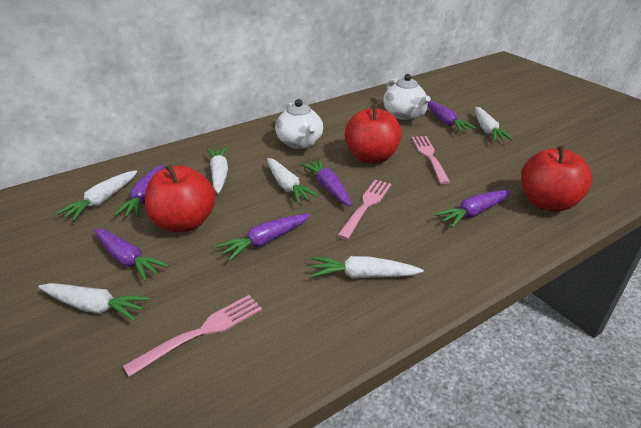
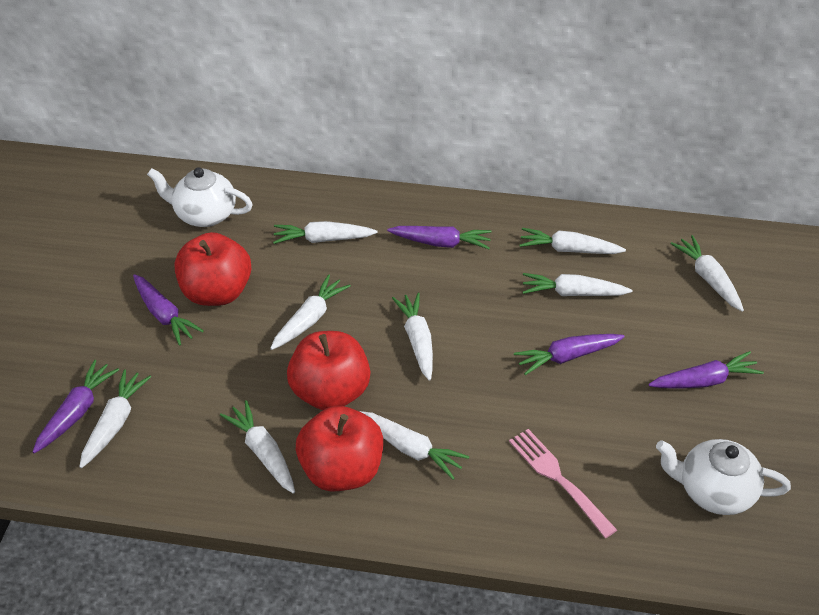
pink fork: [123,295,262,377] [337,180,391,240] [412,136,450,184] = 3 -> [509,429,617,538] = 1
purple carrot: [94,228,169,282] [114,165,163,217] [216,214,310,261] [300,159,351,206] [428,101,476,133] [435,190,512,228] = 6 -> [33,360,119,454] [133,274,204,346] [387,226,492,249] [514,334,625,375] [648,351,764,389] = 5
white carrot: [38,283,150,321] [56,170,137,221] [207,147,228,194] [267,158,319,204] [311,256,424,279] [475,107,513,142] = 6 -> [79,370,151,468] [220,400,295,494] [270,274,351,350] [273,221,378,244] [359,411,469,480] [392,293,433,381] [520,228,626,254] [523,273,632,296] [670,235,744,312] = 9

